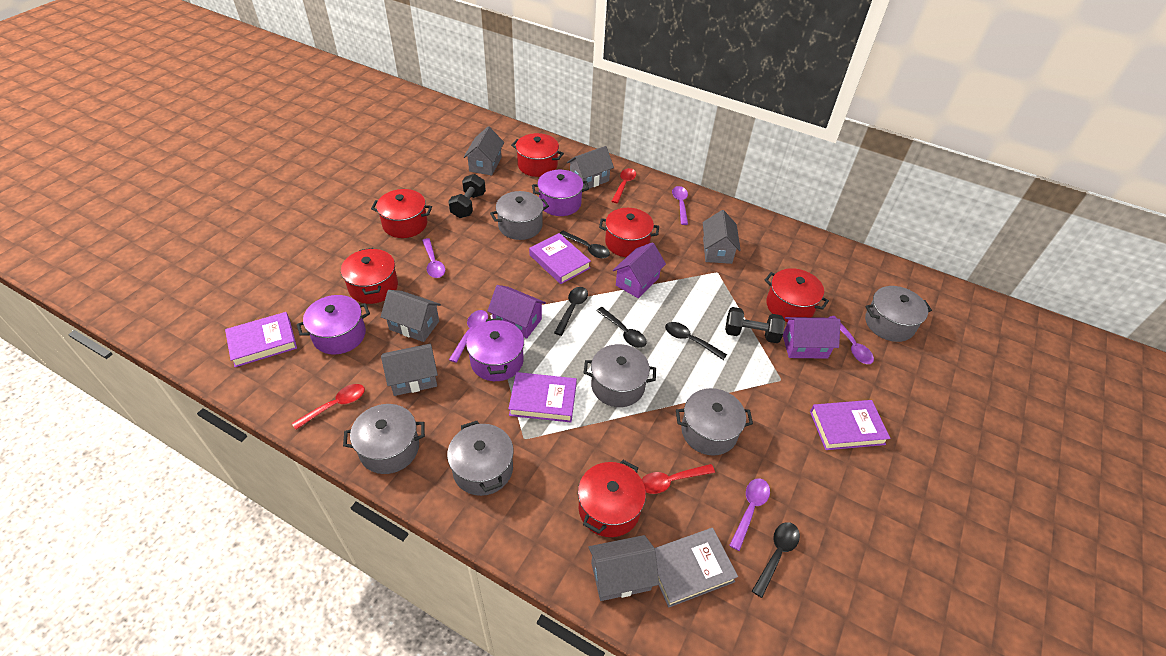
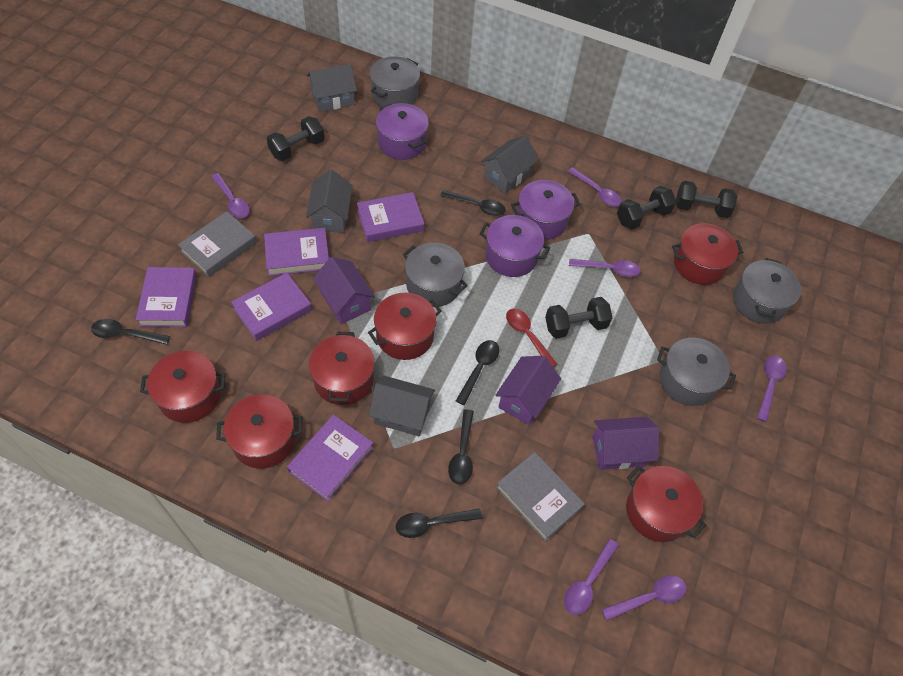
black dumbbell: [448,174,486,218] [725,307,785,343] = 2 -> [267,116,325,161] [545,297,612,339] [617,186,677,230] [676,181,737,218] = 4
grey book: [655,528,738,608] = 1 -> [178,211,257,277] [496,452,585,542] = 2
grey house: [381,290,441,342] [381,344,438,396] [464,127,504,175] [567,146,614,189] [588,535,659,601] [703,210,741,264] = 6 -> [306,169,353,233] [307,64,357,112] [369,376,435,436] [481,135,538,194] = 4
grey pot: [343,404,425,474] [447,421,514,496] [490,191,549,240] [584,344,656,407] [676,388,753,456] [865,286,932,342] = 6 -> [370,56,420,107] [403,243,468,307] [657,338,736,406] [733,258,801,324] = 4
purple book: [225,312,297,367] [508,372,577,422] [529,233,591,284] [810,400,890,450] = 4 -> [136,267,197,327] [231,273,312,341] [264,228,329,276] [287,415,374,502] [357,192,425,242] = 5
purple spoon: [422,238,445,278] [449,310,488,363] [672,186,688,225] [729,478,770,551] [828,316,874,364] = 5 -> [211,173,250,218] [564,539,619,615] [568,167,622,207] [569,259,640,277] [601,575,686,621] [757,355,787,422] = 6
red spoon: [292,384,365,430] [611,168,636,203] [642,464,715,494] = 3 -> [506,309,558,367] = 1

